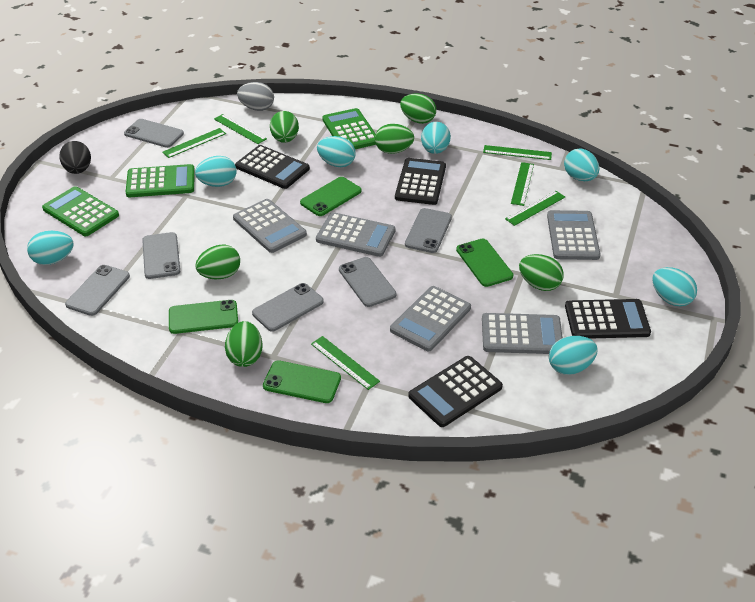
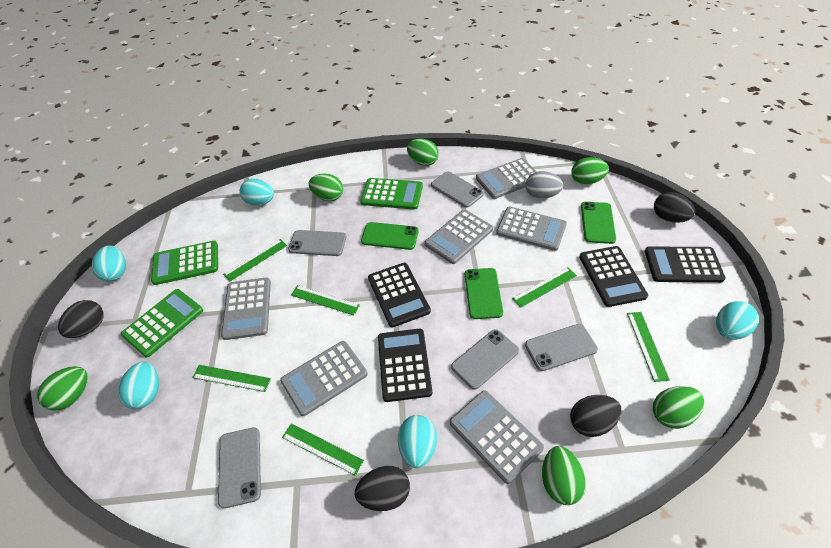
black egg: [60,141,91,174] = 1 -> [58,300,103,338] [355,466,410,511] [570,395,621,437] [654,192,695,223] = 4
green phone: [169,300,238,334] [263,360,341,403] [300,177,362,216] [456,239,514,287] = 4 -> [361,222,419,250] [465,268,503,319] [581,202,616,244] = 3
grey calculator: [233,199,307,253] [316,212,395,257] [390,286,471,352] [482,313,563,354] [547,210,601,260] = 5 -> [221,277,271,340] [280,341,368,416] [425,210,493,264] [450,390,544,484] [476,158,537,199] [496,207,567,251] = 6
grey phone: [65,265,130,316] [124,119,184,148] [142,232,180,279] [252,283,324,332] [339,257,396,307] [405,208,452,253] = 6 -> [218,427,261,509] [288,230,346,256] [431,171,484,208] [451,329,519,390] [525,324,598,371] = 5
turquoise egg: [27,231,74,265] [195,156,237,187] [317,136,356,167] [421,122,451,154] [549,336,597,375] [564,149,599,181] [652,267,697,306] = 7 -> [92,245,126,282] [118,362,159,409] [240,179,274,206] [398,415,437,468] [716,301,759,340] = 5

